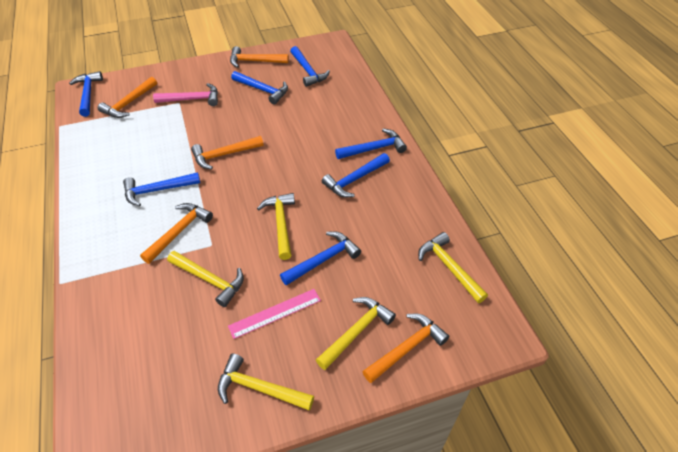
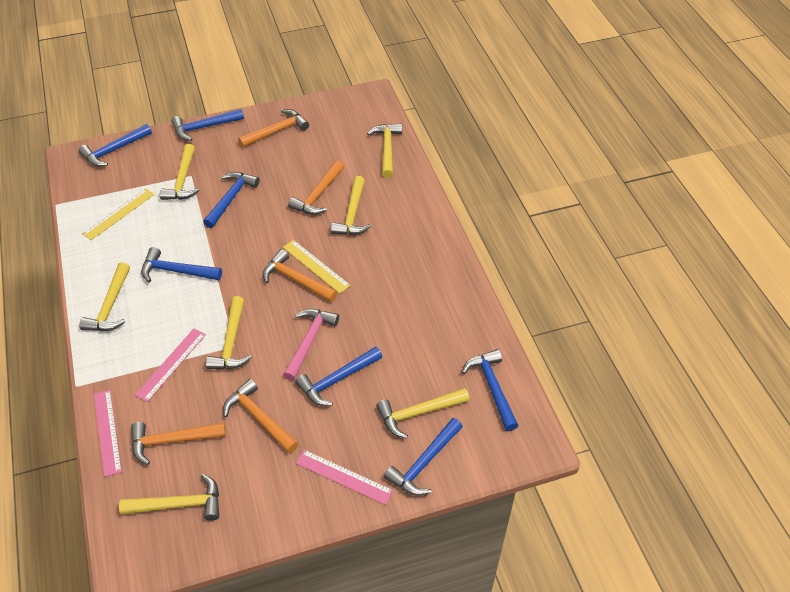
pink ruler: [228,289,321,339] = 1 -> [94,390,122,477] [135,328,206,402] [296,450,393,505] = 3
yellow hammer: [167,251,244,307] [218,354,314,411] [257,193,295,260] [316,297,396,370] [418,232,488,303] = 5 -> [79,262,130,331] [119,474,219,521] [160,144,200,200] [206,296,252,369] [331,176,371,235] [367,124,402,178] [376,388,470,439] = 7
yellow ruler: none = 0 -> [82,188,154,240] [283,240,351,293] = 2

